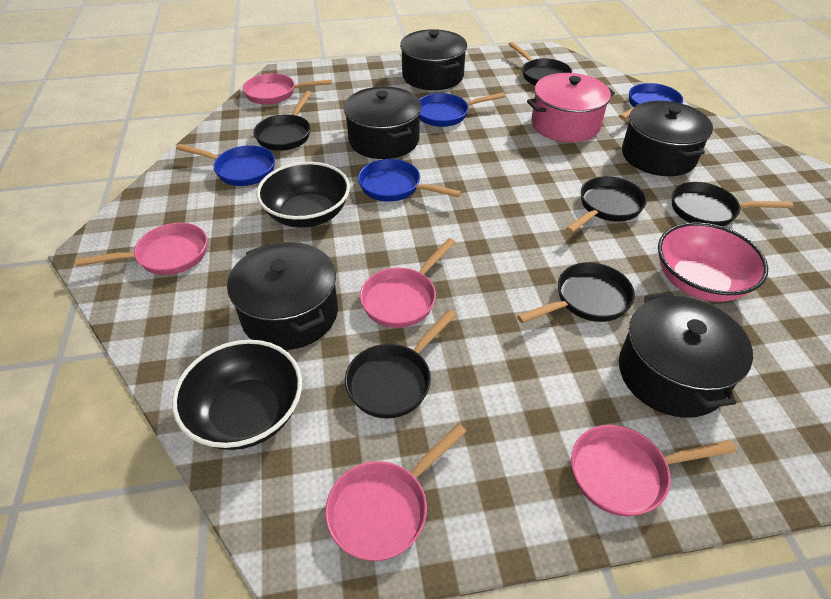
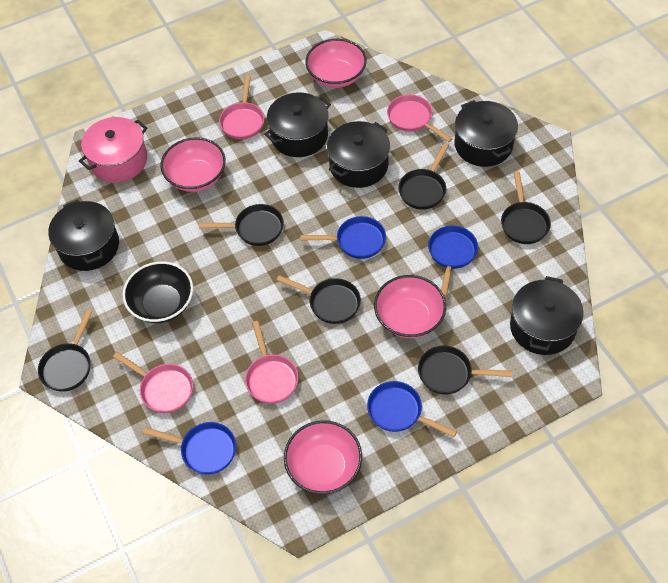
black bowl: [172,340,302,450] [256,162,350,228] = 2 -> [122,261,193,323] = 1
pink bowl: [658,222,768,302] = 1 -> [160,137,226,192] [284,420,362,494] [305,39,367,88] [374,275,446,338] = 4
pink pan: [75,223,207,275] [242,73,332,105] [325,424,467,561] [360,238,456,328] [571,425,736,517] = 5 -> [113,352,193,413] [219,75,264,140] [245,321,298,404] [387,94,452,142] = 4

